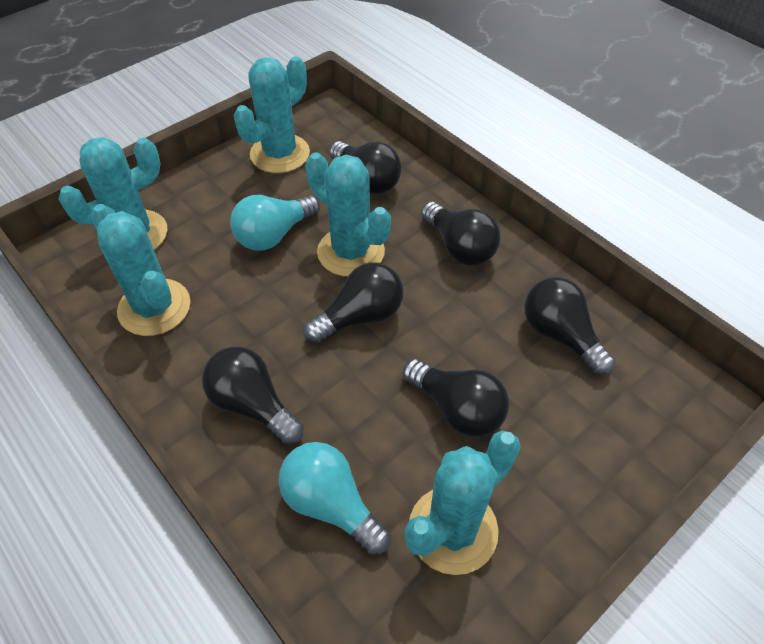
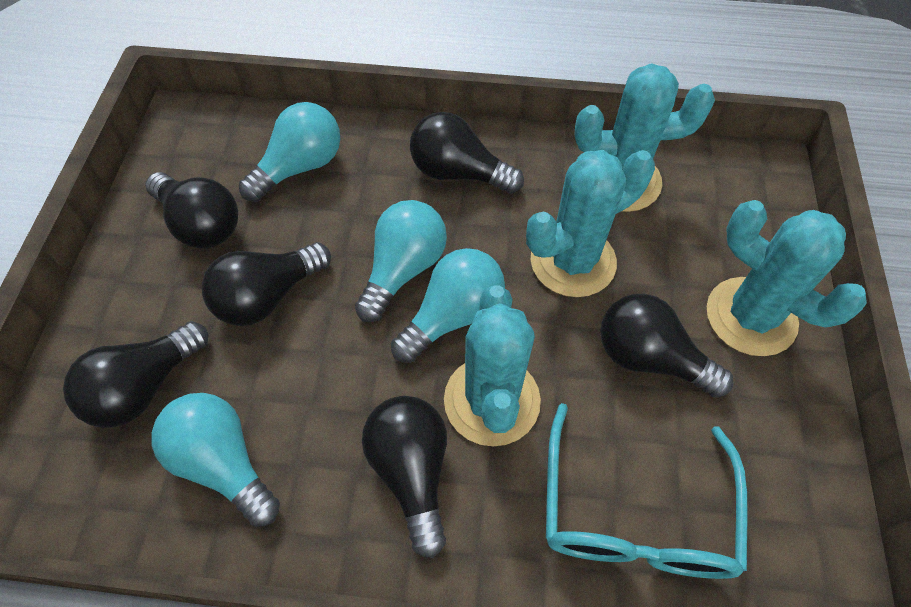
turquoise cactus: [59,137,167,250] [91,204,190,336] [234,56,310,173] [305,152,391,277] [405,431,521,575] = 5 -> [444,285,541,446] [526,150,655,297] [574,63,715,212] [707,200,867,356] = 4
turquoise glasses: none = 0 -> [546,403,748,579] = 1
turquoise light bulb: [230,195,320,251] [278,442,391,555] = 2 -> [151,393,280,527] [239,102,341,202] [355,200,447,322] [391,248,505,363] = 4

